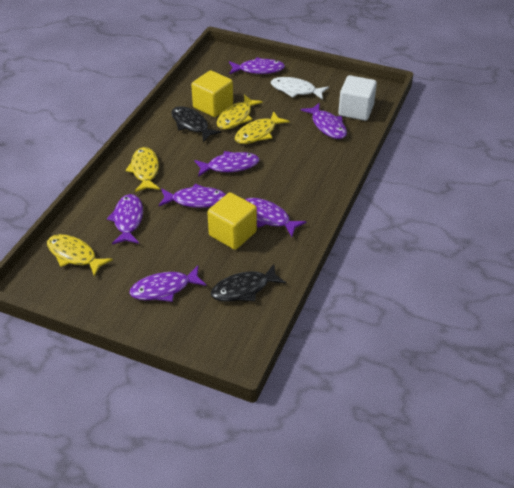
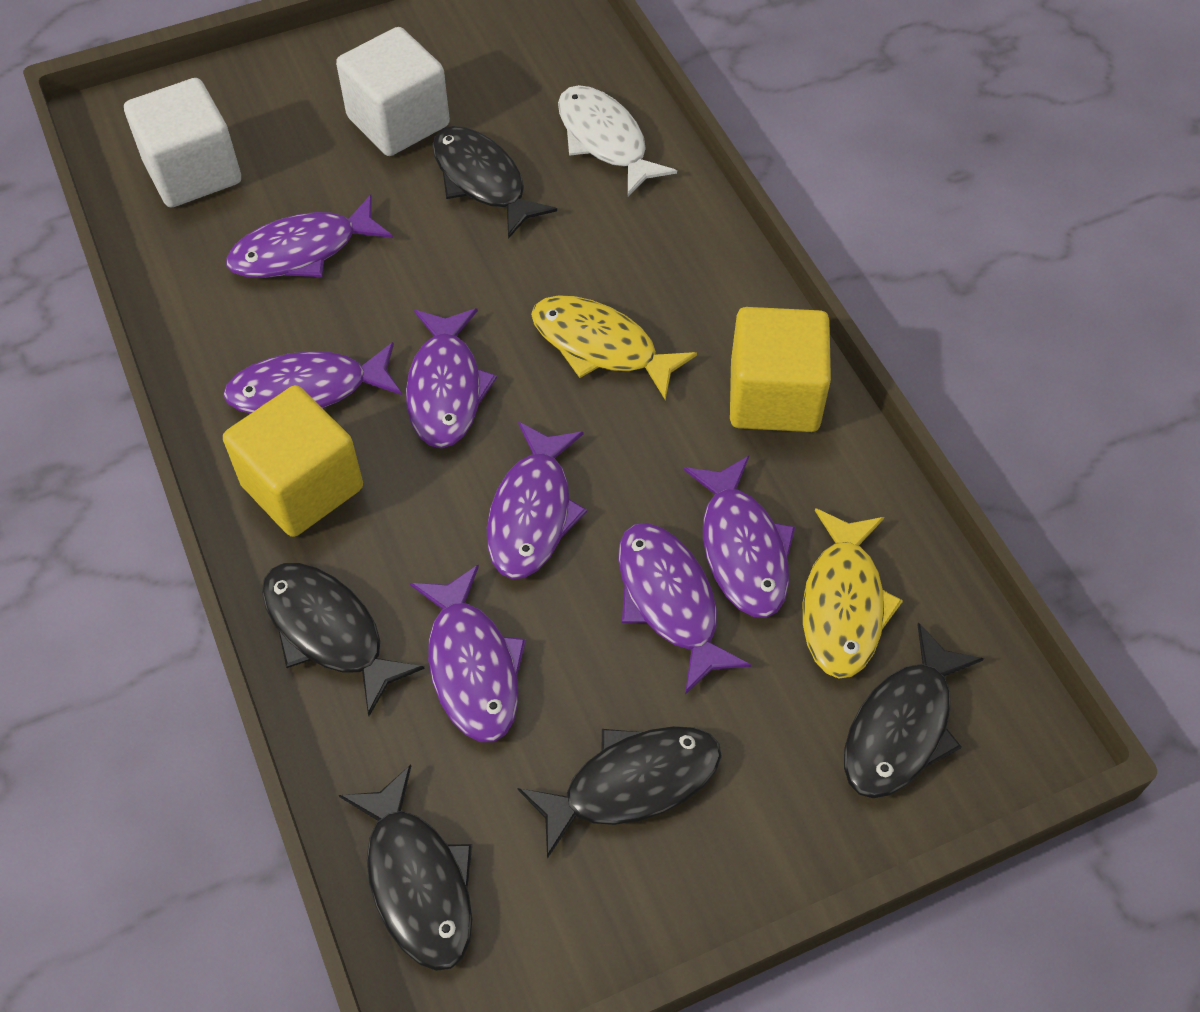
black fish: [172,106,221,142] [211,264,286,302] = 2 -> [262,563,425,716] [339,765,472,971] [432,126,557,239] [518,726,722,859] [844,622,984,798] = 5
white cube: [338,75,377,121] = 1 -> [124,78,241,207] [336,27,450,156] = 2
yellow fish: [47,234,113,277] [125,147,160,192] [217,95,263,129] [235,111,289,144] = 4 -> [531,295,697,400] [803,508,903,679] = 2

